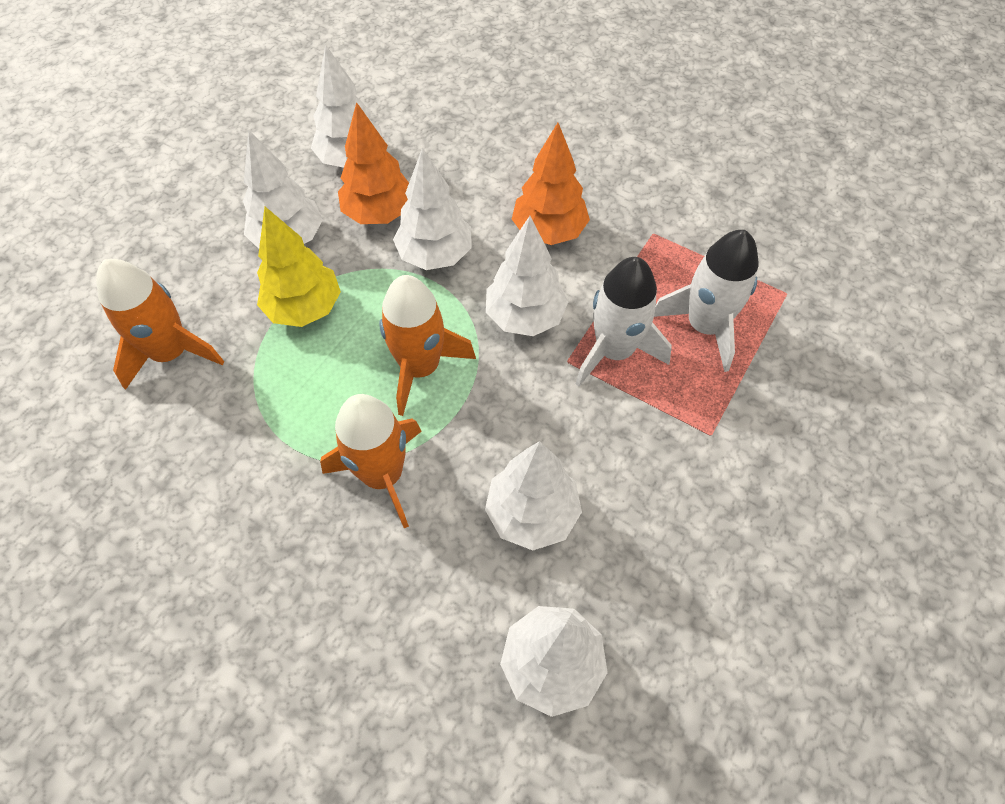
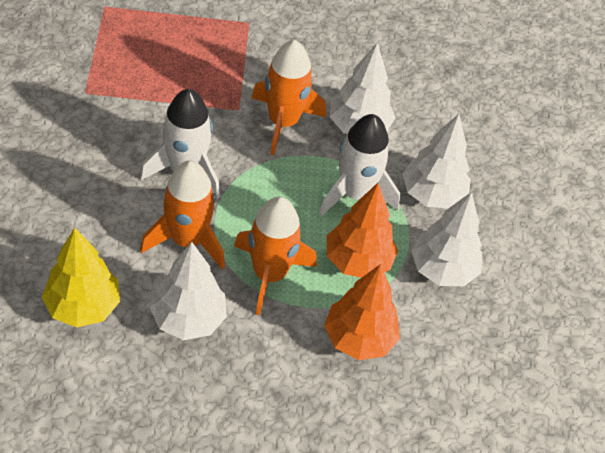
white tree: [243,130,323,249] [311,44,384,168] [393,147,472,270] [485,441,582,550] [486,216,568,336] [500,606,608,717] = 6 -> [150,242,227,340] [330,43,396,134] [403,114,471,208] [411,192,482,286] = 4

